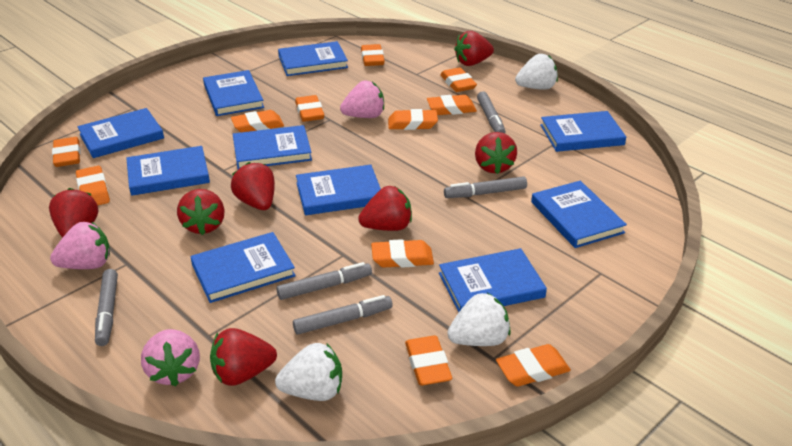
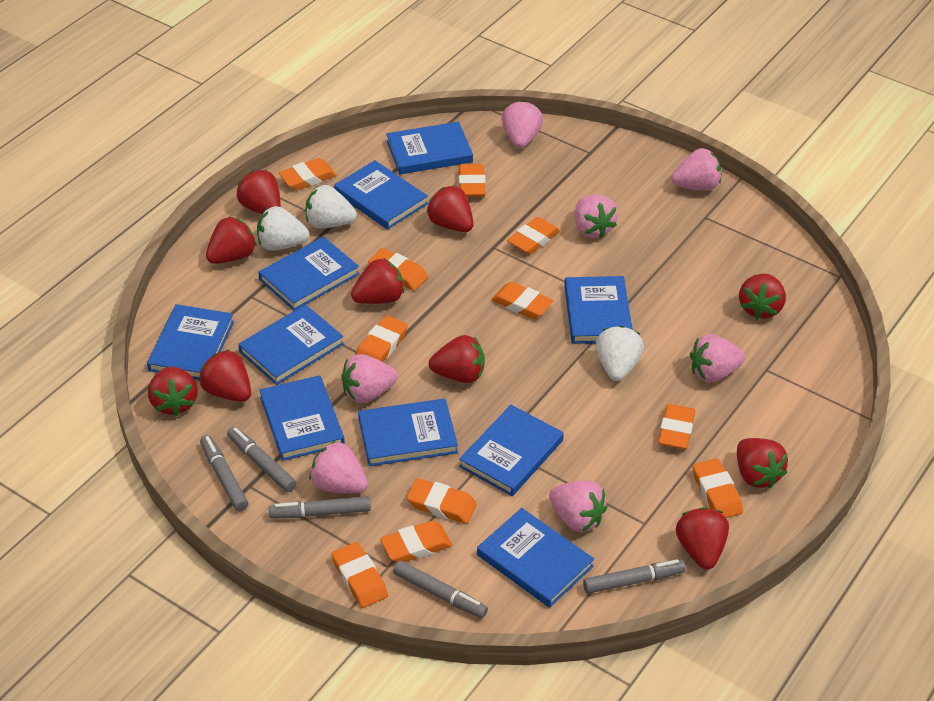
pink strawberry: [50,222,110,269] [141,329,200,387] [340,81,384,118] = 3 -> [309,441,368,494] [341,354,398,403] [502,100,543,148] [549,480,607,532] [575,195,618,238] [671,148,721,191] [690,334,745,382] = 7
red strawberry: [49,188,99,238] [177,189,225,235] [210,328,277,386] [231,162,275,210] [358,186,412,231] [454,31,494,66] [475,132,517,174] = 7 -> [148,367,198,416] [199,349,251,402] [206,216,257,264] [237,170,281,214] [351,258,404,304] [426,185,474,232] [429,335,485,383] [676,507,729,569] [737,438,788,488] [739,274,786,319] = 10

